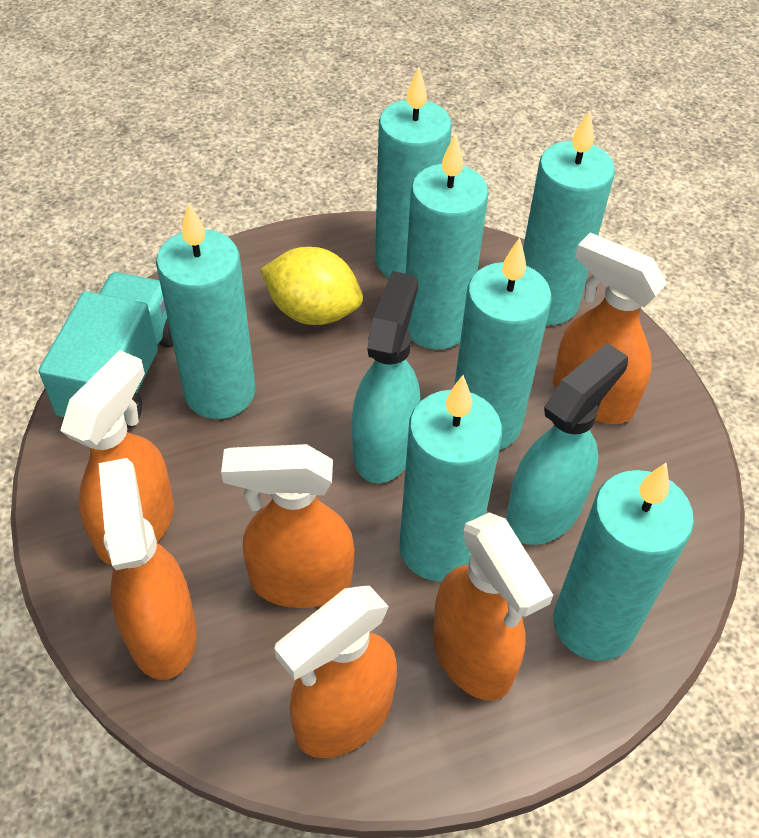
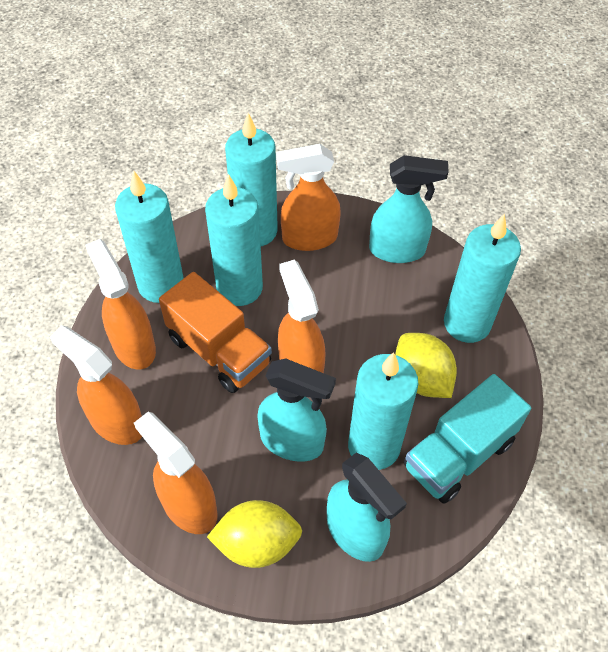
orange spray bottle: [60,350,174,565] [99,458,197,680] [221,444,355,608] [274,586,397,758] [433,512,553,701] [553,233,667,424] = 6 -> [50,326,142,445] [85,239,156,369] [134,412,218,534] [276,144,340,251] [278,260,325,373] = 5
orange truck: none = 0 -> [159,272,272,393] = 1
turquoise candle: [156,202,255,419] [375,67,452,278] [399,375,502,582] [406,133,489,350] [455,238,551,450] [523,110,615,325] [554,463,694,661] = 7 -> [115,170,184,303] [205,174,263,306] [225,113,278,246] [348,352,418,470] [444,213,521,343] = 5
turquoise spray bottle: [352,271,420,483] [506,343,628,545] = 2 -> [257,359,336,462] [327,453,407,562] [369,155,449,263] = 3
yellow lemon: [260,247,363,325] = 1 -> [207,500,302,568] [395,333,457,398] = 2

